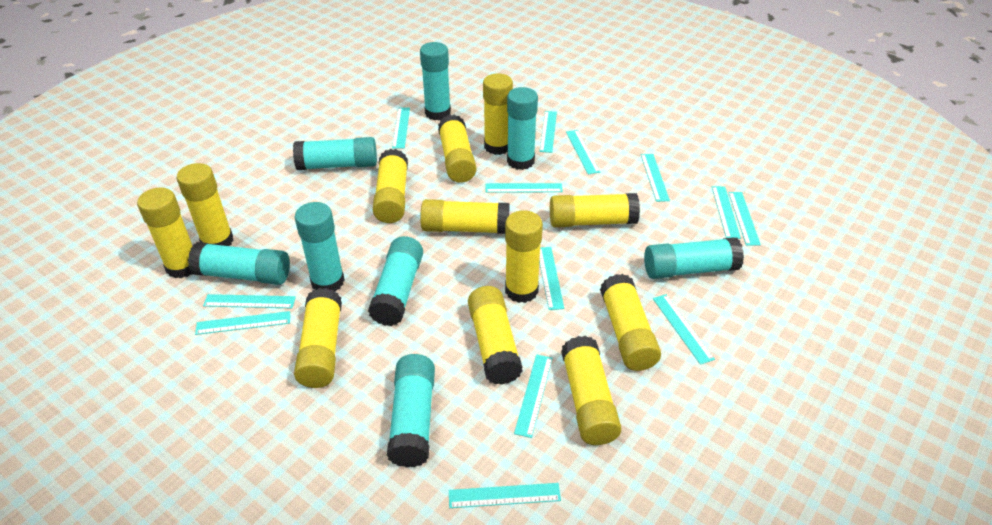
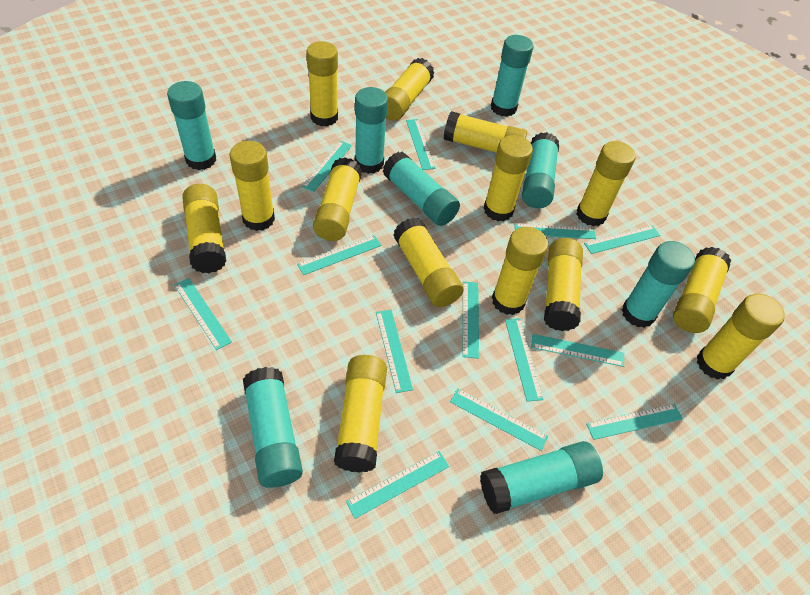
yellow glue stick: [137,188,193,278] [177,163,233,246] [294,288,342,388] [372,149,408,223] [420,199,509,234] [438,114,476,183] [468,286,523,385] [483,74,513,155] [505,210,543,303] [550,193,640,227] [561,336,622,445] [600,274,661,371] = 12 -> [182,184,226,273] [229,141,275,231] [306,41,338,127] [313,157,362,241] [334,355,387,473] [385,58,435,121] [394,217,464,307] [443,111,527,153] [484,135,533,221] [492,227,548,315] [544,238,583,331] [577,141,636,226] [673,247,731,333] [697,294,785,380] = 14

